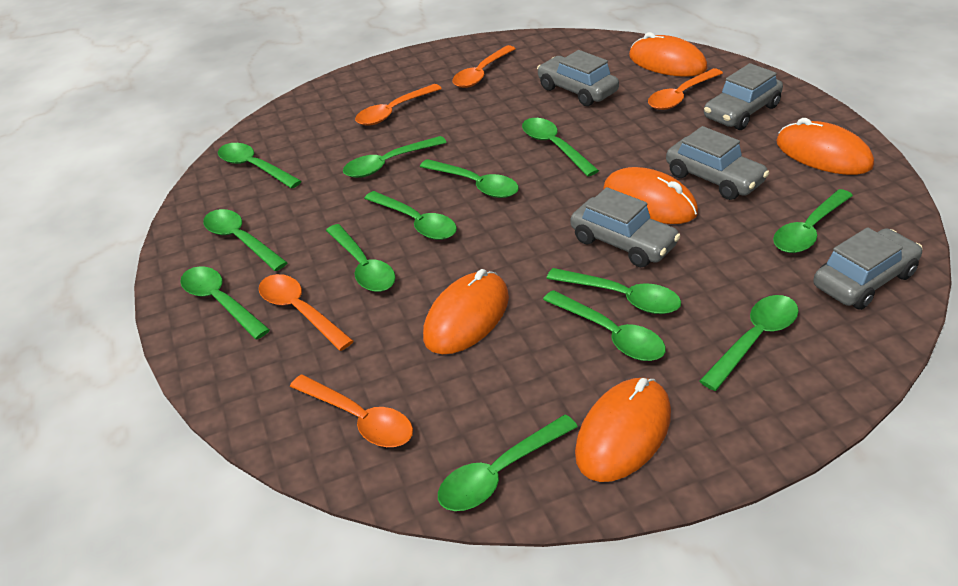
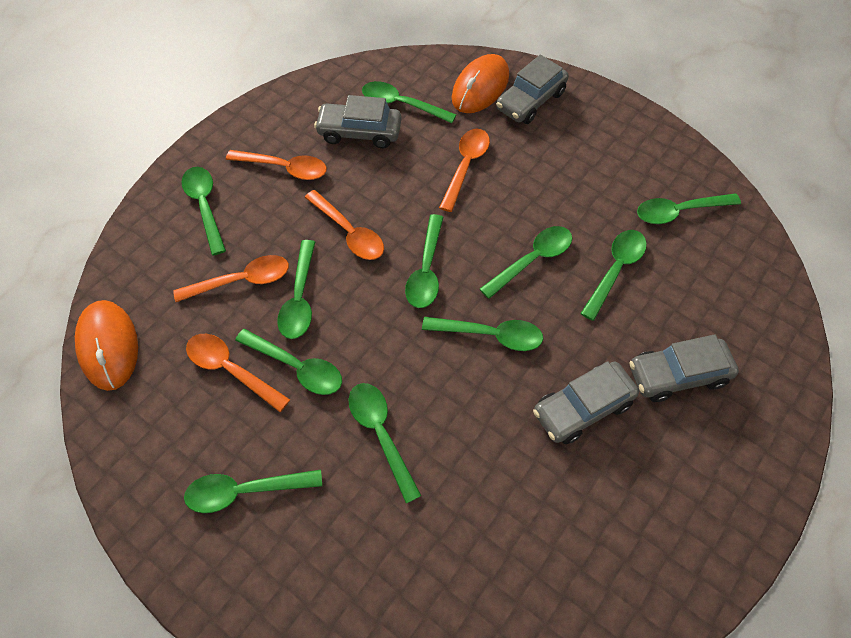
green spoon: [180,266,270,339] [203,209,288,271] [218,143,301,188] [326,224,396,292] [343,136,447,178] [364,191,457,240] [420,159,519,198] [438,414,578,511] [522,118,599,176] [543,290,666,361] [546,268,681,314] [699,295,799,391] [773,189,853,253] = 13 -> [182,167,226,255] [184,470,322,513] [235,329,342,395] [277,240,315,339] [348,383,422,503] [362,81,456,123] [405,214,444,308] [422,317,543,351] [480,226,572,299] [580,230,647,321] [637,193,741,224] = 11
grey car: [537,50,619,106] [571,187,681,267] [666,126,769,200] [704,63,783,130] [813,227,923,310] = 5 -> [314,95,401,149] [496,55,568,124] [533,361,639,444] [629,334,739,402] = 4
orange mouse: [423,269,509,354] [575,378,671,482] [603,167,698,224] [629,32,708,77] [776,118,874,175] = 5 -> [75,300,138,391] [452,54,509,113] = 2

